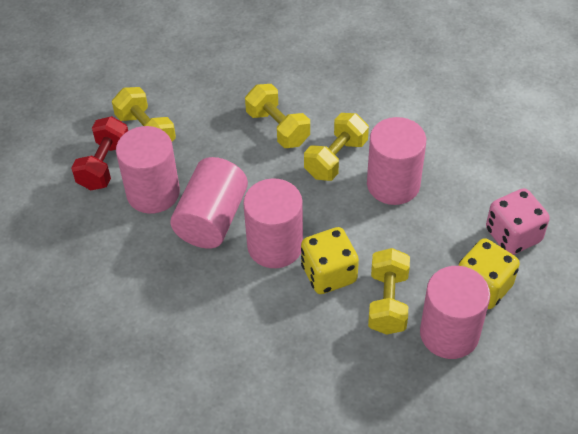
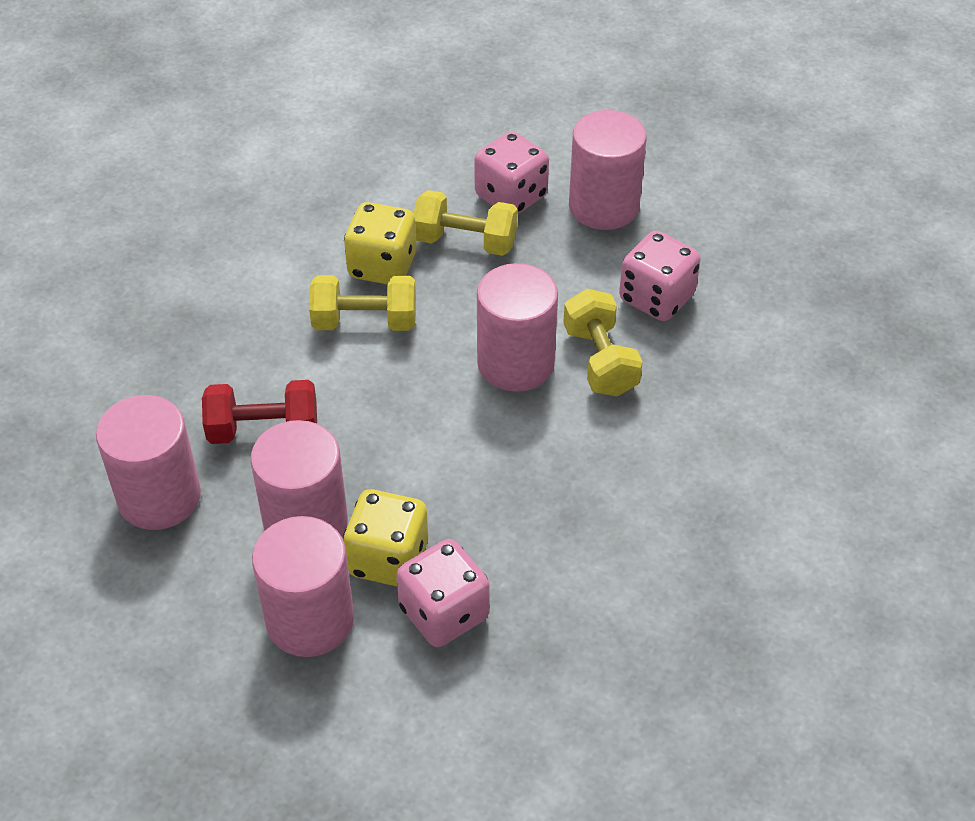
pink dice: [486,188,550,255] = 1 -> [396,539,490,647] [474,131,549,215] [619,231,701,321] = 3
yellow dumbbell: [112,87,176,142] [245,84,310,148] [304,113,369,181] [368,248,410,335] = 4 -> [309,275,416,331] [414,190,518,256] [563,289,643,397] = 3

